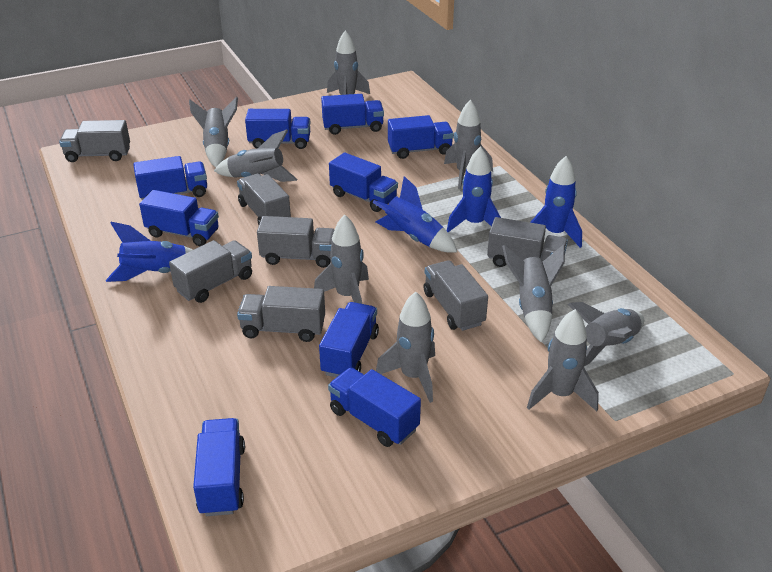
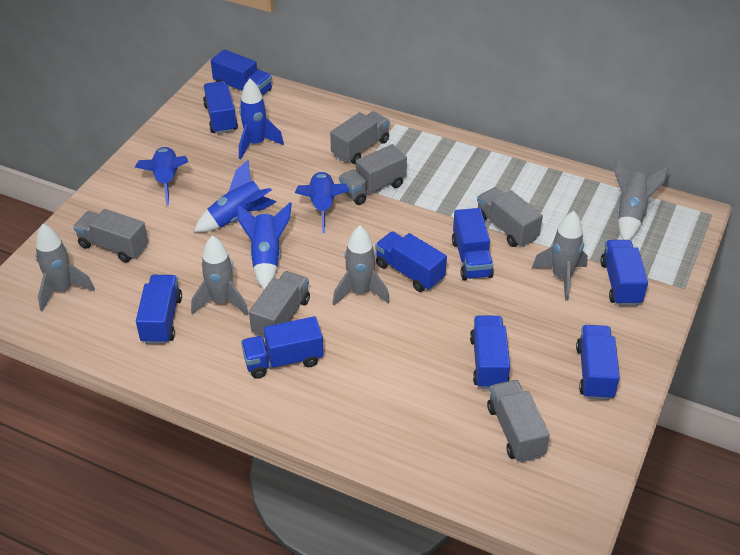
blue rocket: [106,222,193,282] [372,176,457,252] [447,146,501,232] [530,156,582,248] = 4 -> [135,147,188,205] [194,160,276,232] [236,202,292,289] [239,79,284,159] [295,171,349,233] = 5
grey rocket: [189,97,238,167] [214,129,297,182] [314,215,369,304] [327,30,370,95] [376,292,435,403] [444,100,493,189] [502,244,565,343] [527,309,599,411] [567,302,644,366] = 9 -> [36,224,95,312] [191,235,249,316] [333,226,390,306] [532,211,588,301] [614,157,669,240] = 5
grey truck: [59,120,130,162] [169,240,252,303] [237,174,291,225] [237,286,325,342] [257,216,335,268] [423,260,488,331] [487,217,568,267] = 7 -> [73,209,148,263] [249,271,310,339] [330,111,390,164] [339,144,407,205] [477,187,543,247] [487,380,550,462] = 6

